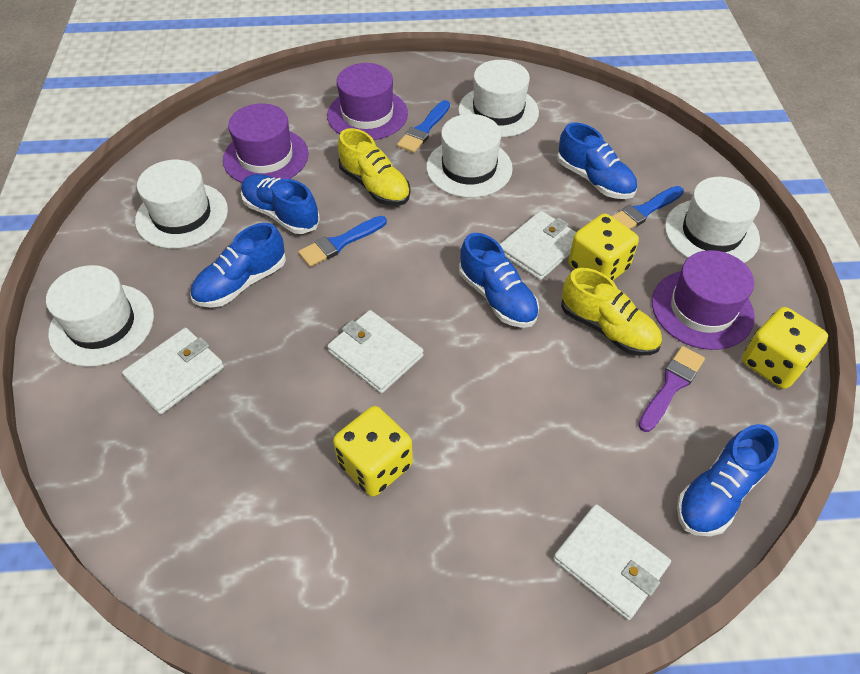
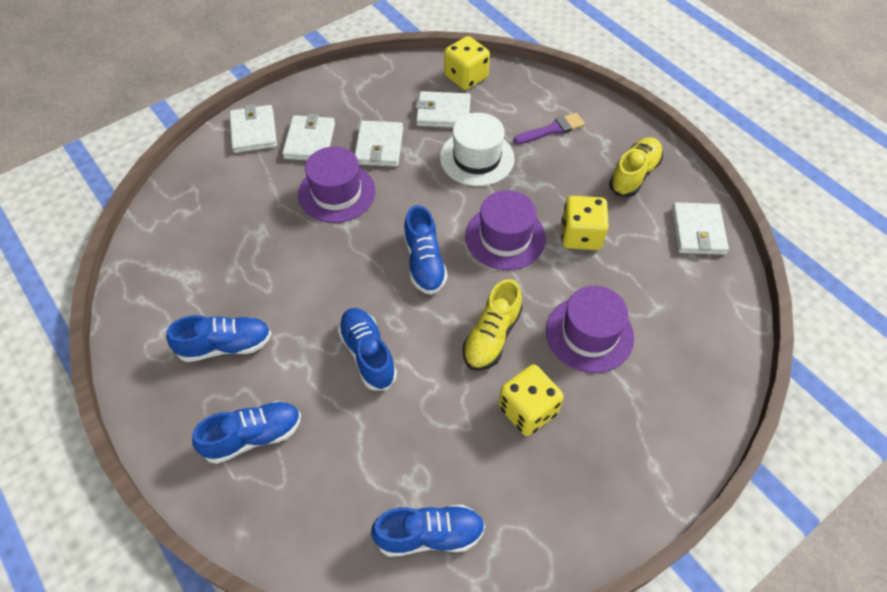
blue brush: [298,216,387,267] [397,100,450,153] [611,186,684,229] = 3 -> none = 0
white hat: [46,265,154,367] [135,160,228,248] [426,114,513,198] [458,60,539,137] [665,177,760,263] = 5 -> [440,113,515,186] = 1
white wallet: [122,328,224,414] [327,310,424,393] [500,211,576,280] [553,504,671,620] = 4 -> [229,104,277,153] [282,114,335,160] [355,121,403,167] [416,91,471,128] [672,202,729,255] = 5

